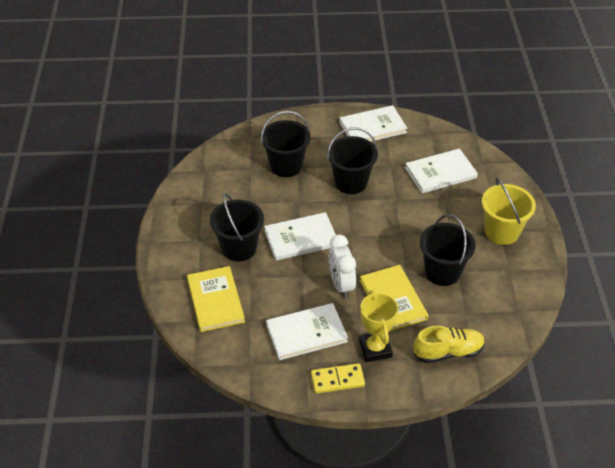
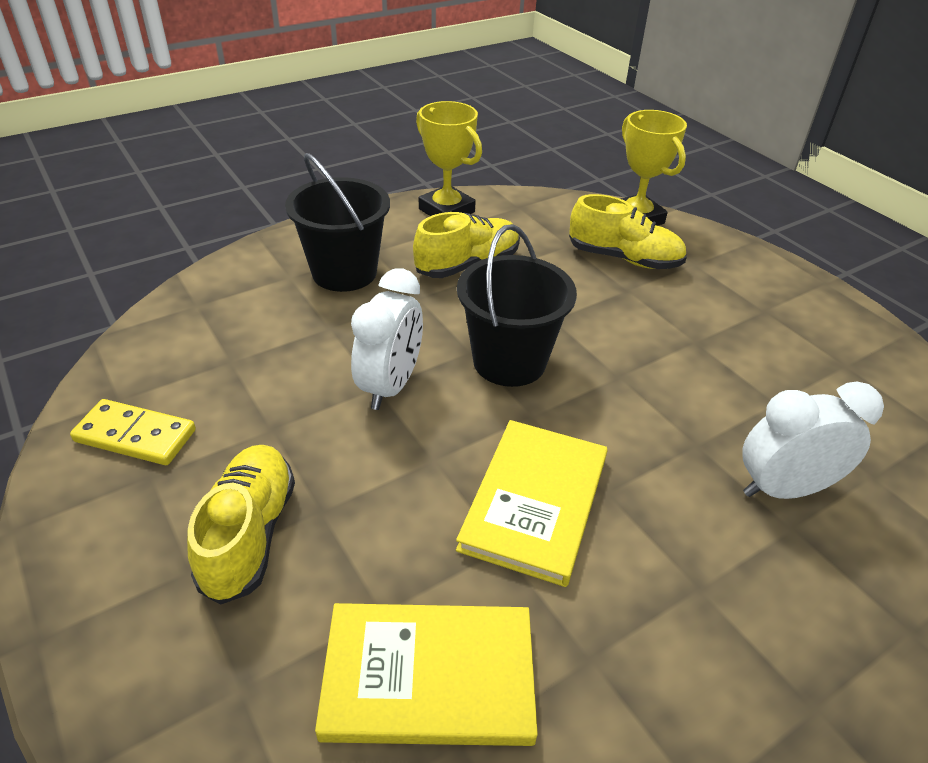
black bucket: [210,193,264,262] [261,111,311,177] [327,127,378,194] [420,214,476,286] = 4 -> [285,153,390,292] [457,224,577,387] = 2
white book: [264,212,336,261] [266,303,348,360] [339,105,407,142] [405,148,478,193] = 4 -> none = 0
white clock: [328,234,356,298] = 1 -> [351,268,423,410] [742,381,884,499] = 2
yellow bucket: [482,178,536,245] = 1 -> none = 0
yellow shoe: [414,326,485,363] = 1 -> [187,445,295,605] [413,212,520,278] [569,194,687,269] = 3
yellow trophy: [359,290,398,362] = 1 -> [416,101,482,216] [621,110,687,226] = 2

